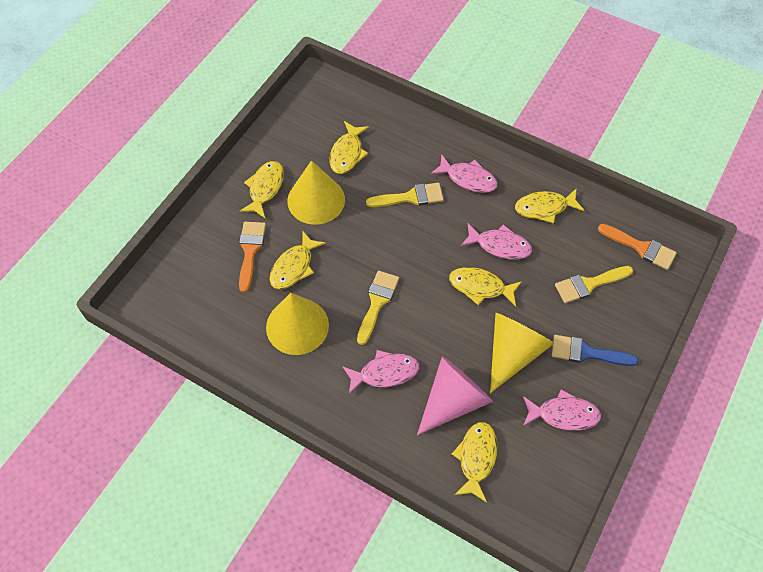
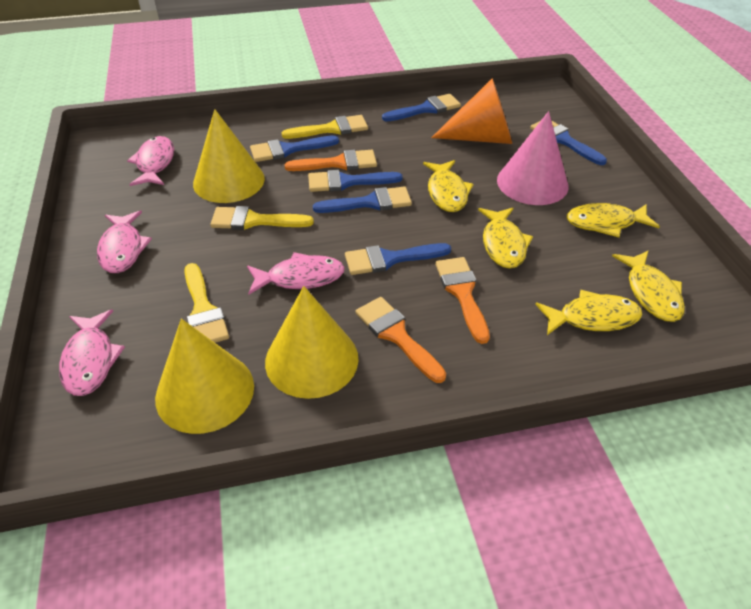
blue brush: [552,335,638,366] = 1 -> [250,135,339,162] [308,170,403,192] [313,186,412,213] [345,243,451,275] [382,94,461,122] [530,120,607,165] = 6
orange brush: [239,222,266,293] [598,224,677,270] = 2 -> [285,150,377,171] [355,297,446,383] [435,257,490,344] = 3
orange cone: none = 0 -> [431,78,512,144] = 1
yellow fish: [240,161,284,218] [270,230,326,290] [330,121,369,174] [449,267,522,307] [452,422,498,502] [515,188,585,223] = 6 -> [423,160,473,212] [478,208,533,269] [535,290,642,335] [567,203,660,237] [612,251,685,322] = 5

